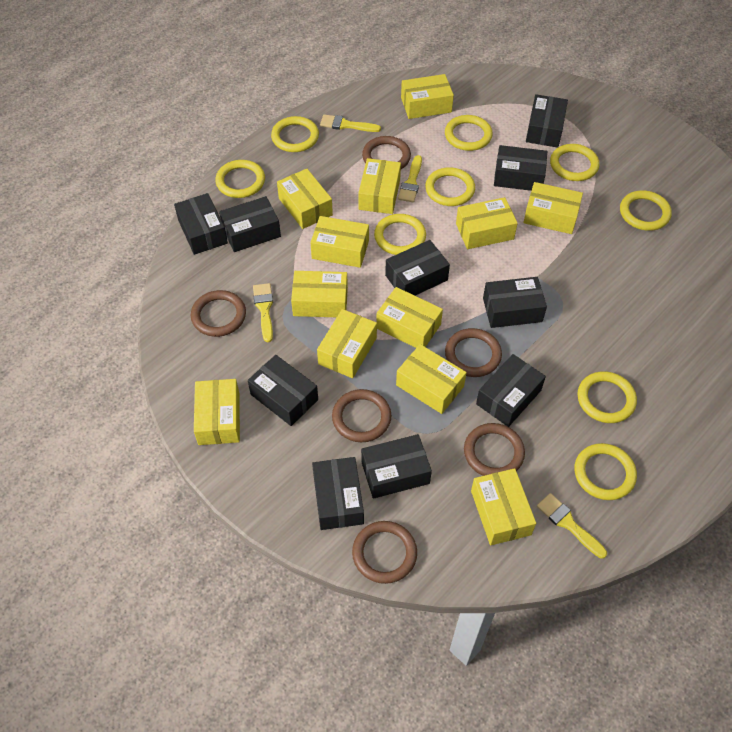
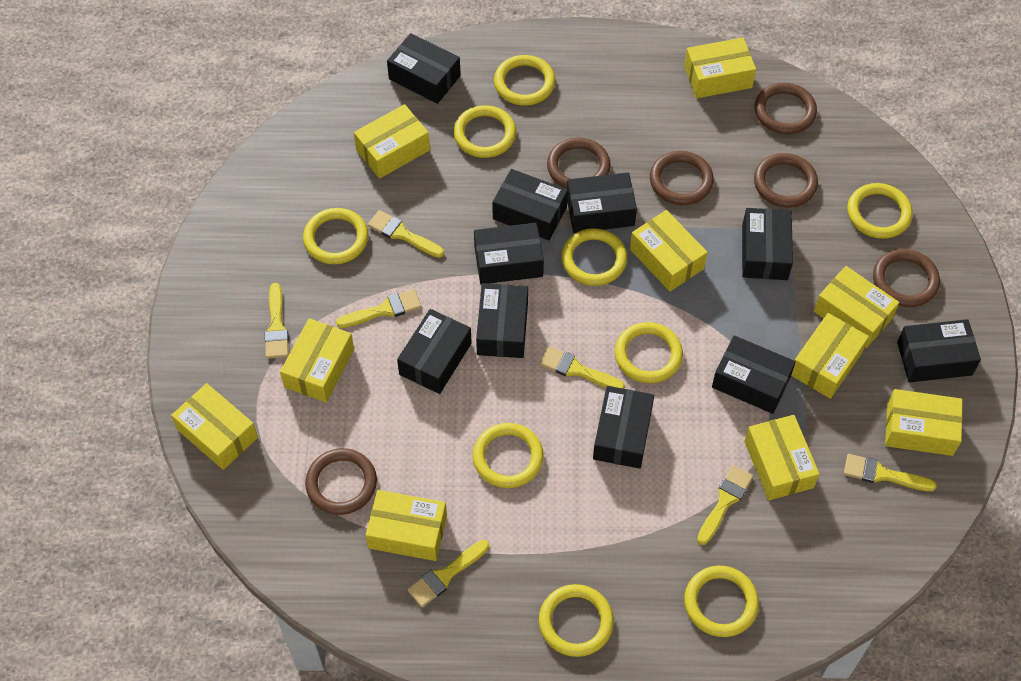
yellow box: [194,379,240,445] [277,169,333,229] [291,271,348,317] [310,216,369,268] [317,309,377,378] [358,158,401,214] [376,287,443,348] [396,344,467,414] [401,74,454,119] [456,197,518,249] [471,468,536,545] [523,182,583,234] = 12 -> [171,383,258,470] [280,318,354,402] [354,104,430,179] [365,490,447,561] [630,210,708,292] [684,38,756,98] [744,415,820,500] [791,313,869,399] [814,266,900,348] [885,389,962,456] = 10
yellow brush: [253,283,273,342] [320,114,381,132] [398,155,422,202] [537,493,607,559] = 4 -> [265,283,289,359] [336,289,421,328] [368,210,444,258] [407,540,489,607] [540,346,625,389] [697,465,753,545] [844,454,937,491] = 7

